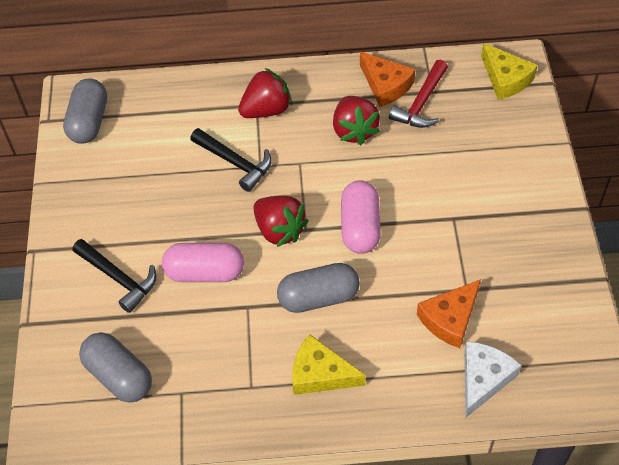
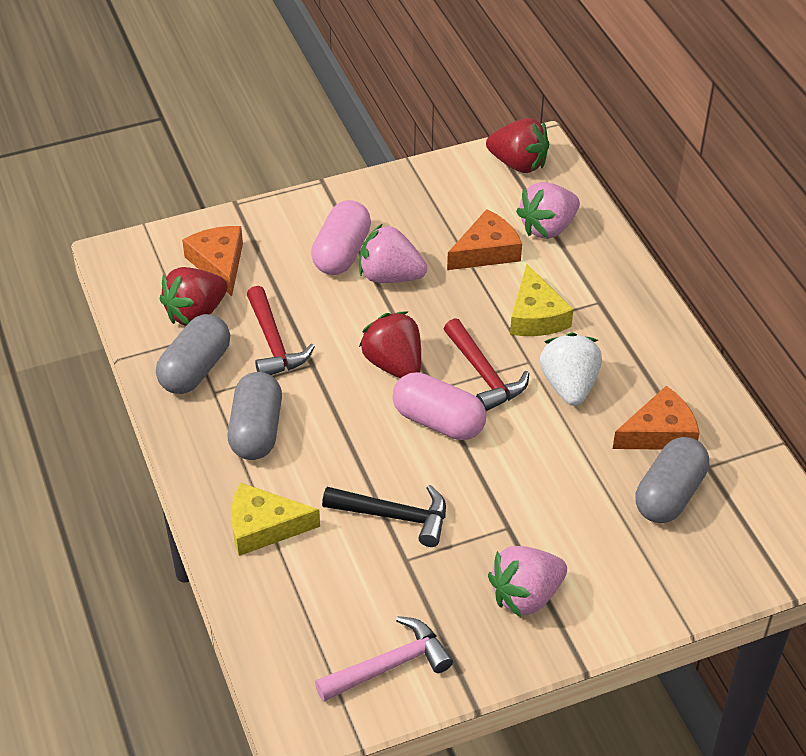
black hammer: [72,239,156,313] [190,128,272,192] = 2 -> [322,485,446,547] = 1
orange cheese: [360,52,415,107] [417,279,481,348] = 2 -> [182,226,243,296] [447,209,522,270] [613,386,700,449] = 3
pink hammer: none = 0 -> [315,616,453,701] = 1
pink strawberry: none = 0 -> [359,224,427,283] [488,546,567,617] [516,182,580,239] = 3
red hammer: [389,60,448,128] = 1 -> [247,286,315,375] [444,318,529,411] = 2
white cheese: [464,341,521,418] = 1 -> none = 0
white strawberry: none = 0 -> [540,333,602,406] = 1

